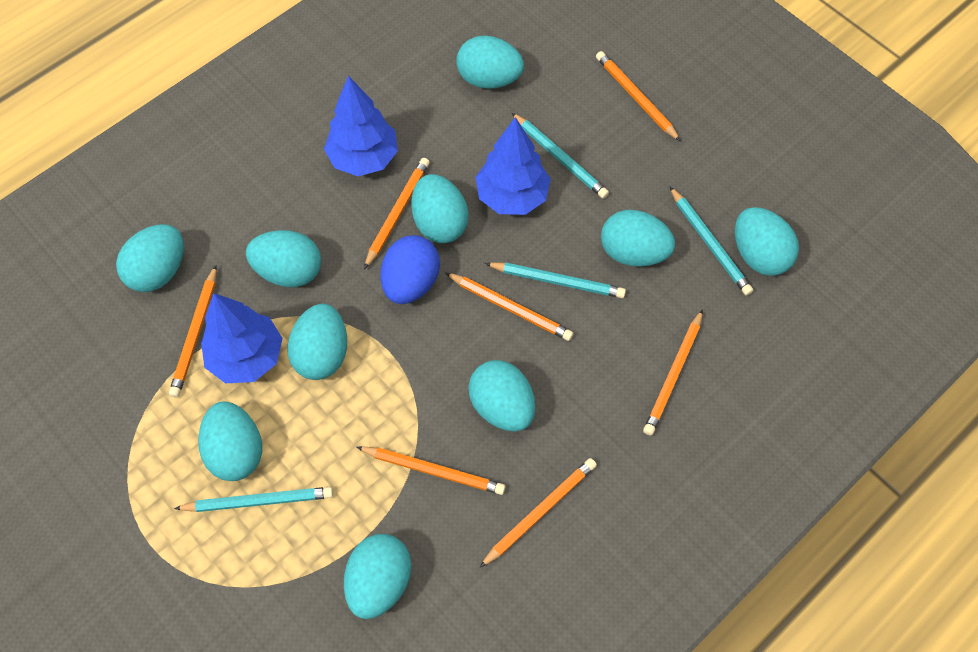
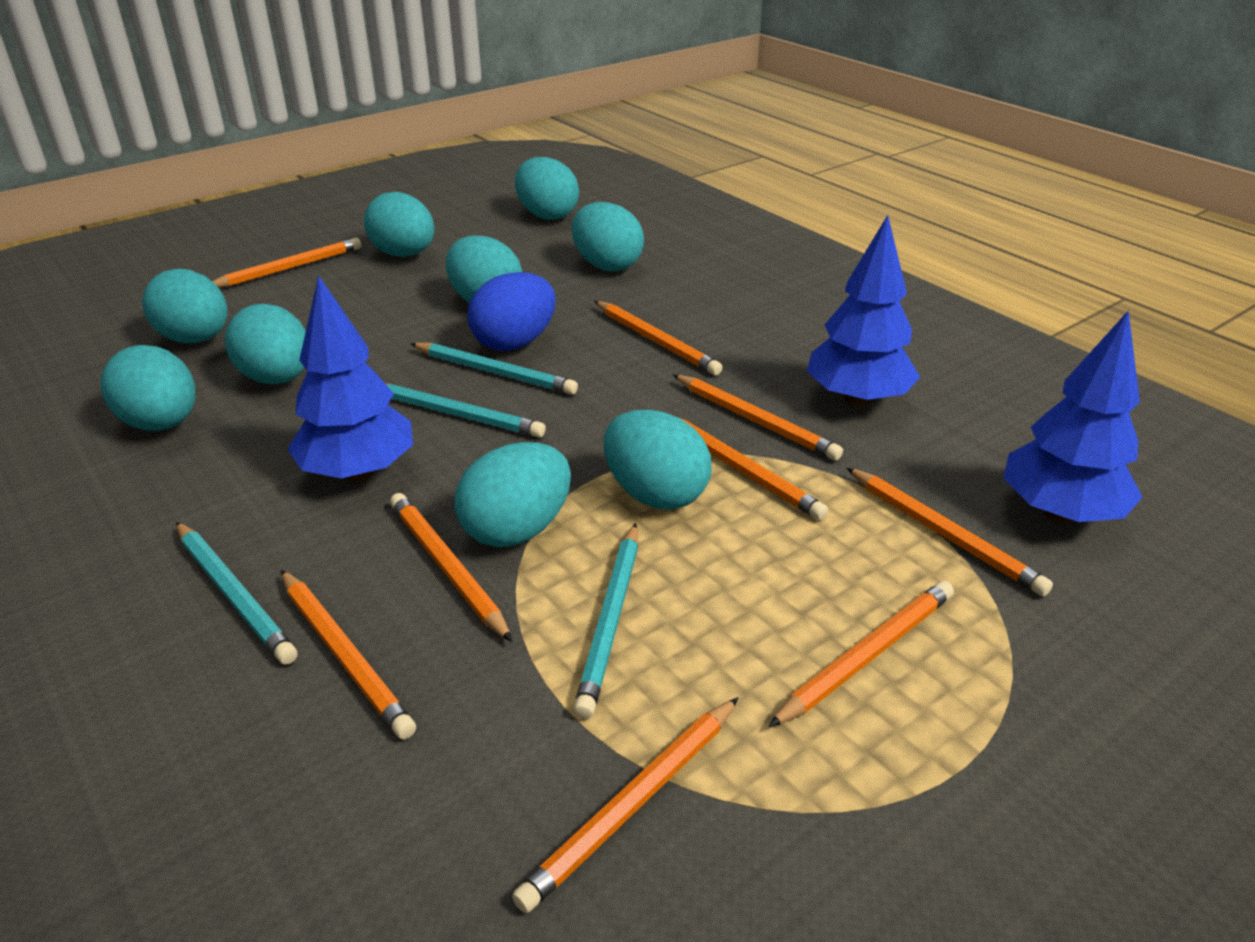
orange pencil: [169,265,217,397] [357,446,505,495] [364,158,430,269] [445,272,573,341] [479,458,597,568] [596,51,681,142] [643,309,703,436] = 7 -> [212,238,361,287] [281,570,416,739] [390,493,513,642] [512,697,738,913] [594,301,723,375] [673,375,843,461] [677,417,828,520] [768,581,954,727] [847,468,1053,596] = 9
turquoise egg: [116,224,184,292] [198,401,262,481] [246,230,321,287] [287,304,347,380] [344,534,412,619] [411,174,469,243] [456,36,524,89] [468,360,535,432] [601,210,675,267] [735,207,799,276] = 10 -> [101,345,196,431] [142,269,228,343] [225,304,306,384] [364,192,435,257] [446,235,522,303] [454,442,571,547] [515,157,579,220] [572,202,644,271] [604,410,712,510] = 9

